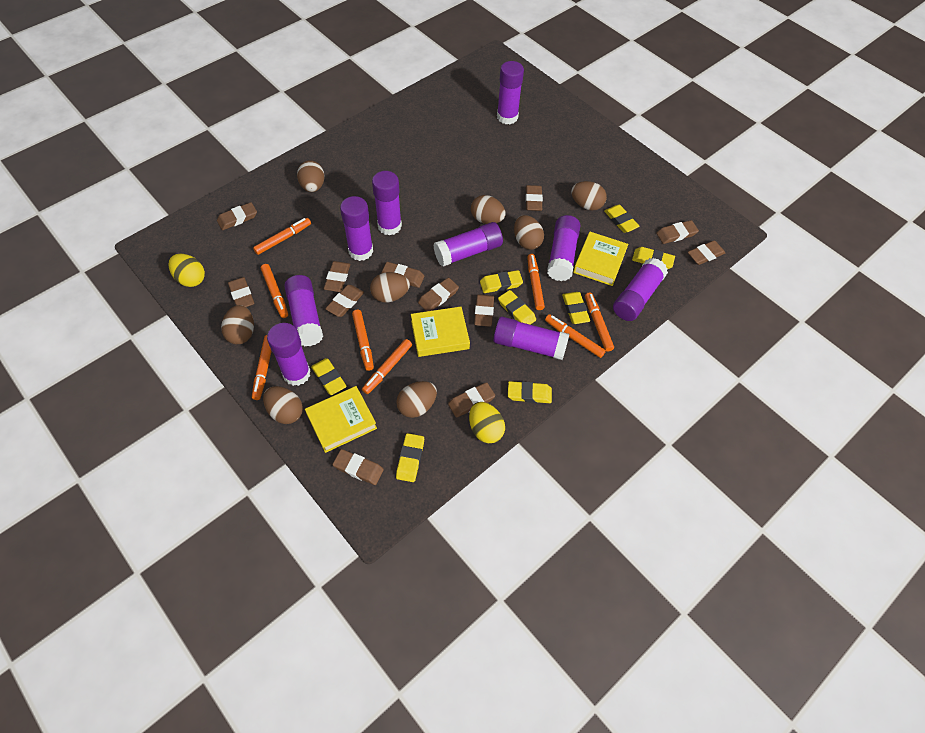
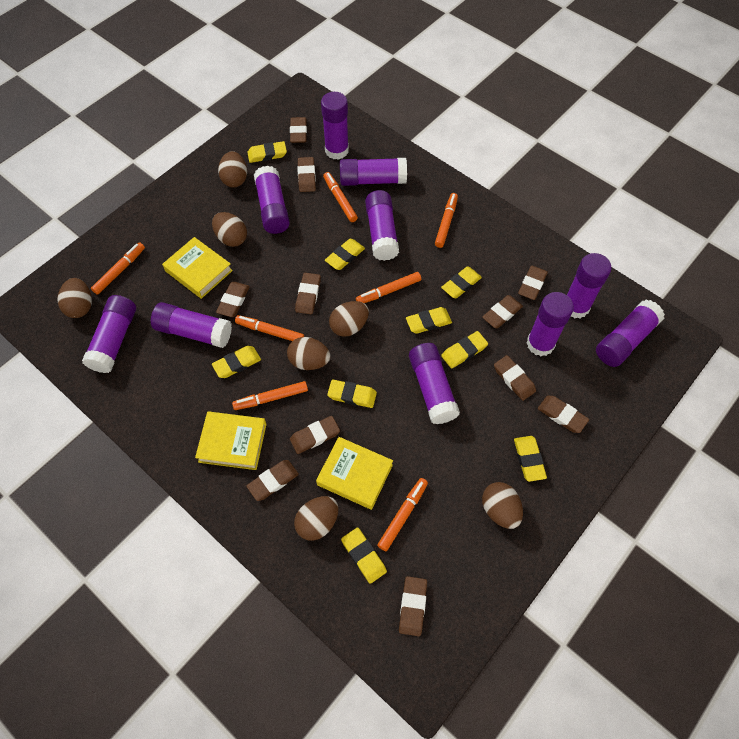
brown egg: [221,305,254,344] [263,386,303,424] [297,160,325,192] [370,272,410,302] [396,381,437,418] [471,195,506,224] [514,215,544,250] [571,181,607,211] = 8 -> [58,278,92,318] [212,212,247,247] [218,151,247,188] [287,337,330,370] [294,496,338,541] [329,301,369,337] [482,482,523,529] = 7
brown eraser: [217,202,257,230] [228,277,254,307] [324,261,350,292] [325,285,364,317] [332,449,384,485] [381,262,424,288] [418,277,459,311] [448,382,495,418] [474,294,494,327] [525,185,543,211] [657,220,699,244] [688,240,726,265] = 12 -> [216,282,250,317] [246,460,299,501] [290,117,307,143] [290,416,340,454] [295,273,321,314] [297,157,316,192] [399,576,427,636] [482,295,523,328] [494,355,536,401] [518,266,548,300] [538,396,589,433] = 11
orange marker: [252,335,272,400] [253,218,311,255] [261,264,288,318] [352,310,374,371] [362,339,412,394] [527,254,545,310] [545,314,606,358] [585,292,614,352] = 8 -> [91,242,145,295] [232,381,308,410] [235,315,304,341] [323,172,358,222] [356,272,421,303] [377,478,428,551] [435,193,458,248] = 7
purple glue stick: [267,323,311,386] [284,275,323,346] [340,196,373,261] [372,171,402,235] [434,222,503,267] [493,317,569,360] [497,61,524,124] [547,215,580,281] [613,258,668,321] = 9 -> [82,295,136,373] [151,302,232,348] [254,166,290,234] [321,92,349,160] [340,158,407,186] [365,190,399,261] [409,343,460,424] [527,292,574,356] [567,253,612,318] [596,300,665,367] = 10
yellow egg: [168,254,205,287] [469,402,505,443] = 2 -> none = 0
yellow eraser: [311,358,347,395] [396,433,424,482] [480,270,523,293] [498,290,536,325] [508,381,552,403] [562,292,590,324] [604,205,640,233] [632,247,675,269] = 8 -> [212,346,261,378] [247,141,287,163] [325,239,365,270] [327,380,377,408] [341,527,387,584] [406,307,452,334] [441,266,482,298] [441,331,488,369] [514,436,547,482] = 9

